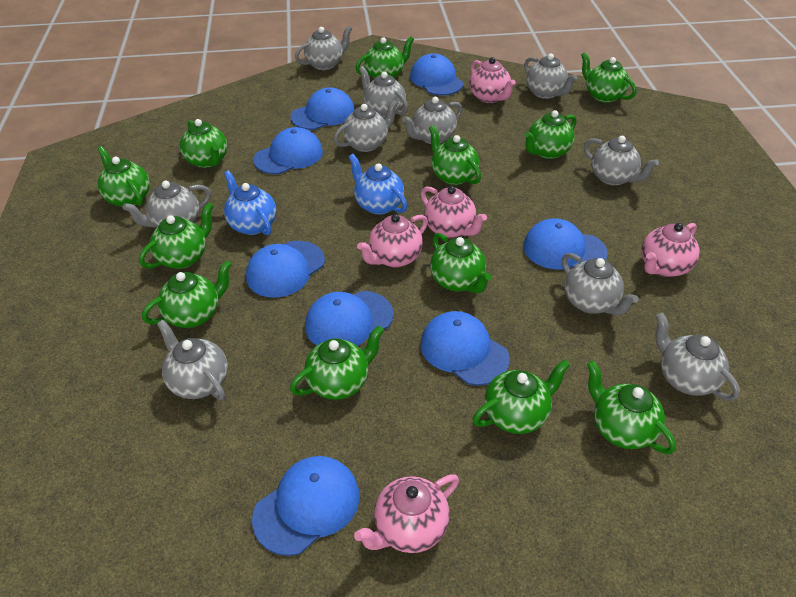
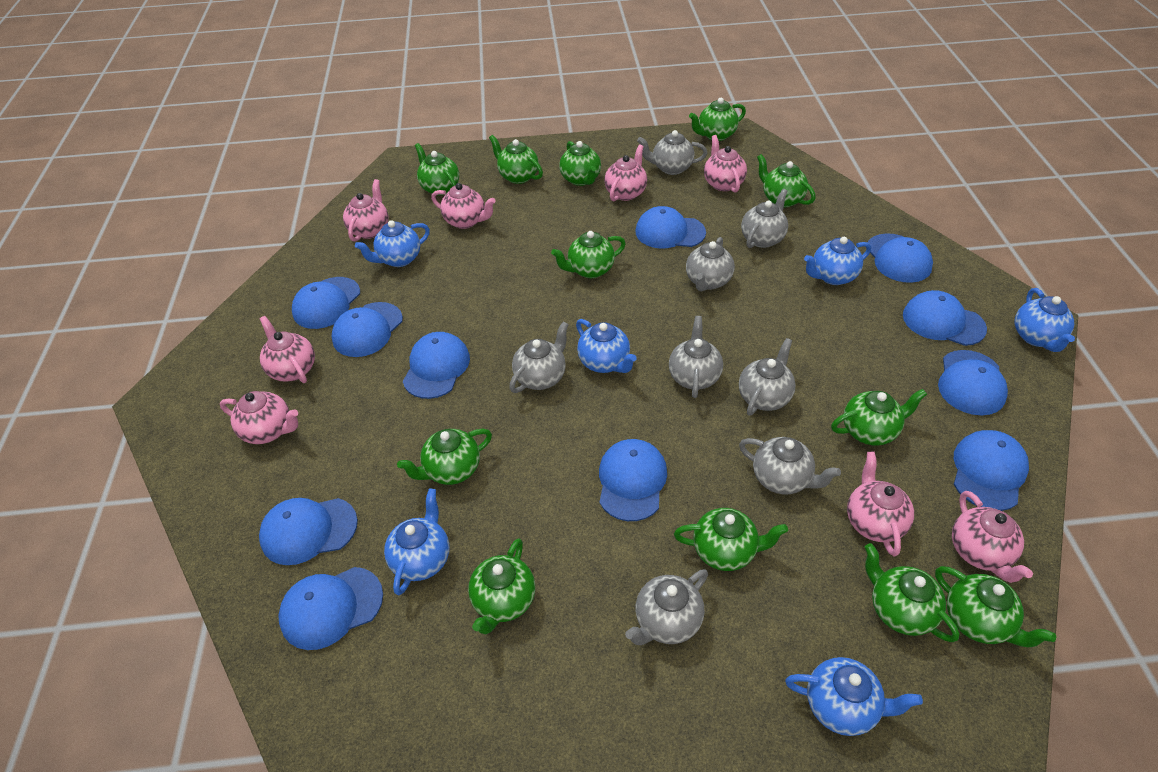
blue cap: [246,241,325,298] [252,456,360,556] [253,127,323,174] [290,87,355,130] [305,291,394,346] [410,54,464,96] [420,311,510,386] [523,218,608,270] = 8 -> [259,498,358,565] [278,567,383,650] [292,277,360,329] [332,302,403,357] [403,332,470,399] [599,439,667,521] [636,206,706,248] [866,233,933,283] [903,290,987,346] [938,350,1008,415] [954,430,1029,511] = 11
blue teapot: [224,171,276,235] [349,154,407,215] = 2 -> [355,220,430,267] [384,488,450,595] [576,319,637,373] [785,657,923,736] [804,237,871,285] [1015,288,1075,352] = 6
grey teapot: [123,181,211,228] [157,320,228,400] [295,26,353,70] [334,100,398,152] [359,66,408,118] [402,97,462,144] [524,53,578,99] [562,253,639,315] [584,136,659,186] [655,312,740,401] = 10 -> [509,322,569,393] [625,569,708,645] [637,130,707,175] [669,316,723,398] [686,237,735,292] [739,338,796,416] [739,437,841,494] [741,189,788,248] = 8
pink teapot: [354,474,459,553] [357,214,428,268] [421,186,487,238] [469,57,516,103] [641,223,700,277] = 5 -> [220,391,298,444] [260,316,315,383] [343,179,389,242] [431,183,496,229] [604,145,647,201] [704,135,747,193] [847,452,914,557] [952,491,1033,583] = 8

